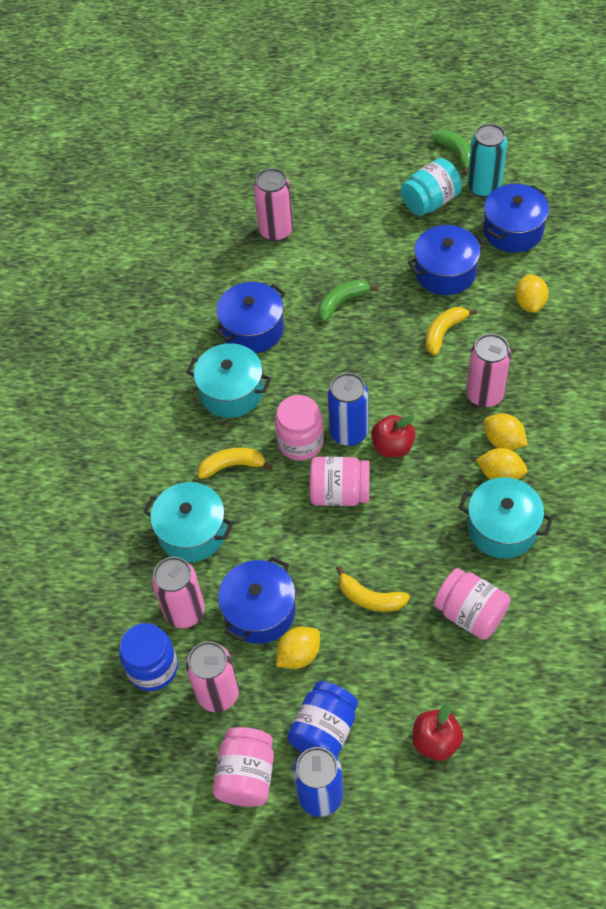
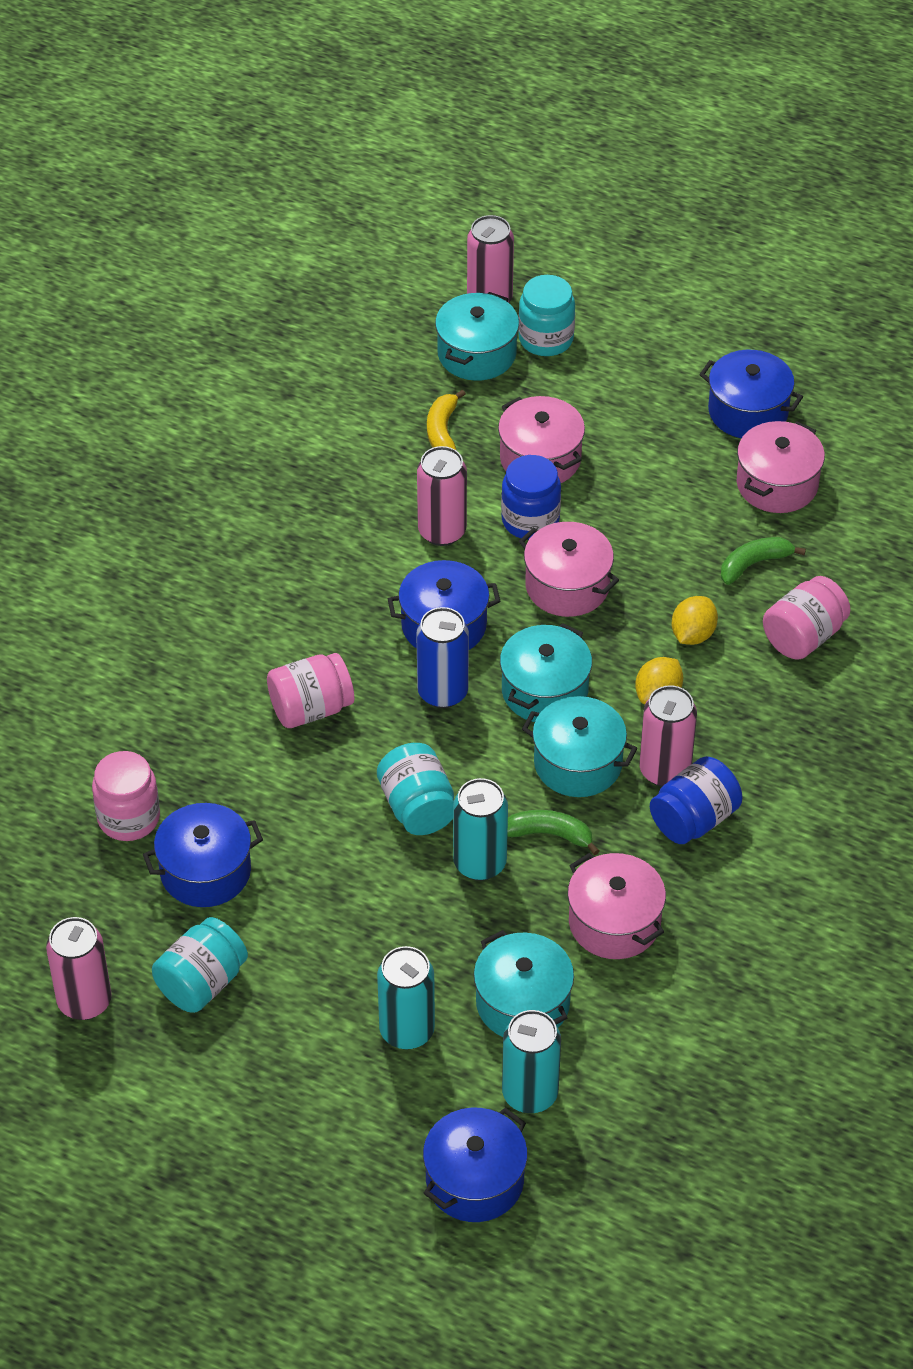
blue can: [293,747,343,817] [328,373,369,446] = 2 -> [416,607,469,708] = 1
pink jar: [212,727,274,807] [275,395,324,461] [310,457,370,506] [434,568,511,640] = 4 -> [92,751,160,841] [267,653,354,728] [763,576,850,660] = 3
pink pot: none = 0 -> [498,396,585,483] [519,522,619,617] [568,853,666,959] [737,421,825,513] = 4
red apple: [371,415,416,457] [412,702,463,761] = 2 -> none = 0
turquoise can: [467,123,507,198] = 1 -> [377,946,435,1049] [453,778,508,881] [502,1010,561,1113] = 3
turquoise jar: [401,158,462,216] = 1 -> [152,917,248,1013] [377,743,454,835] [519,275,575,356] = 3
turquoise pot: [144,482,233,562] [186,343,271,418] [459,477,553,558] = 3 -> [435,292,519,381] [474,930,574,1037] [500,623,592,722] [522,696,637,797] = 4
yellow banana: [198,448,273,479] [336,566,410,612] [426,307,477,355] = 3 -> [427,389,466,451] = 1
yellow lemon: [276,627,320,669] [476,448,527,480] [484,413,528,450] [515,274,549,313] = 4 -> [635,657,683,704] [672,596,718,645] = 2

